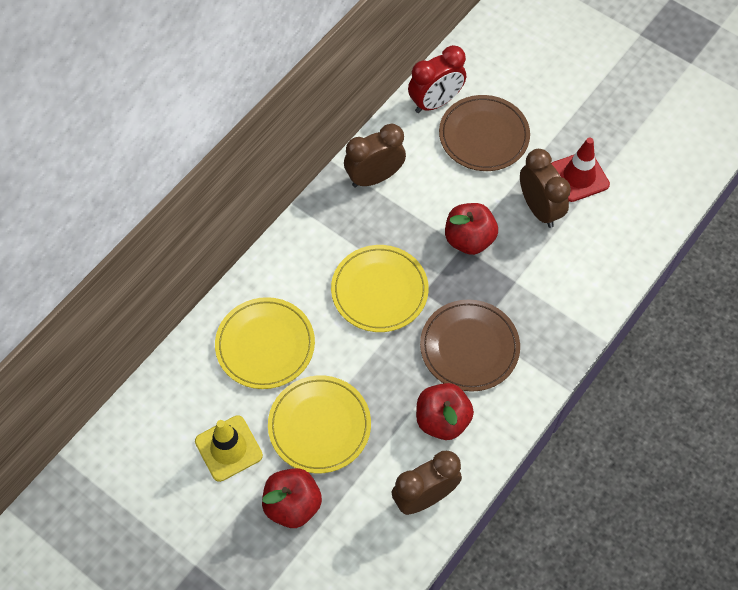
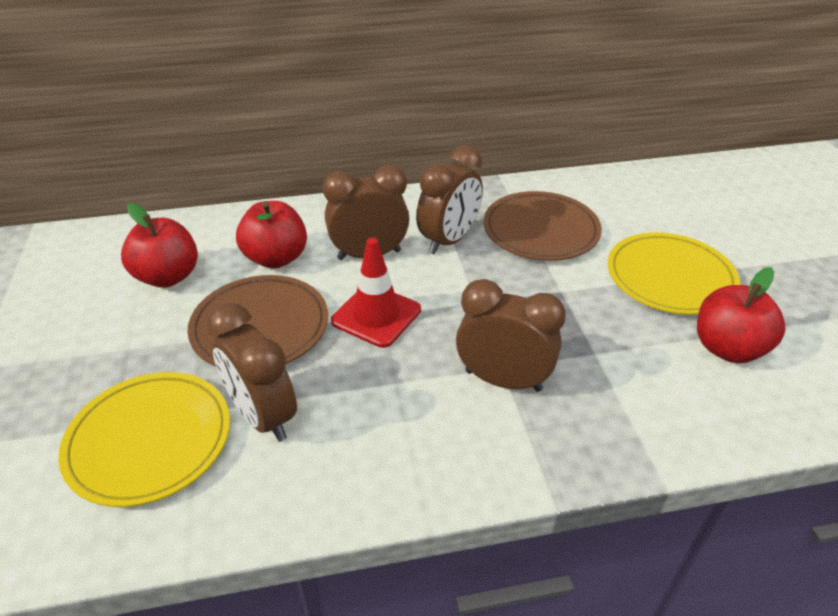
brown clock: [344,124,406,188] [392,451,462,515] [520,149,571,228] = 3 -> [207,303,297,442] [323,165,410,260] [416,145,483,255] [456,279,566,392] = 4
red clock: [408,45,466,113] = 1 -> none = 0
yellow plate: [215,297,315,389] [268,376,371,473] [331,245,429,332] = 3 -> [58,372,230,507] [608,232,740,315] = 2
yellow traffic cone: [195,415,263,482] = 1 -> none = 0

